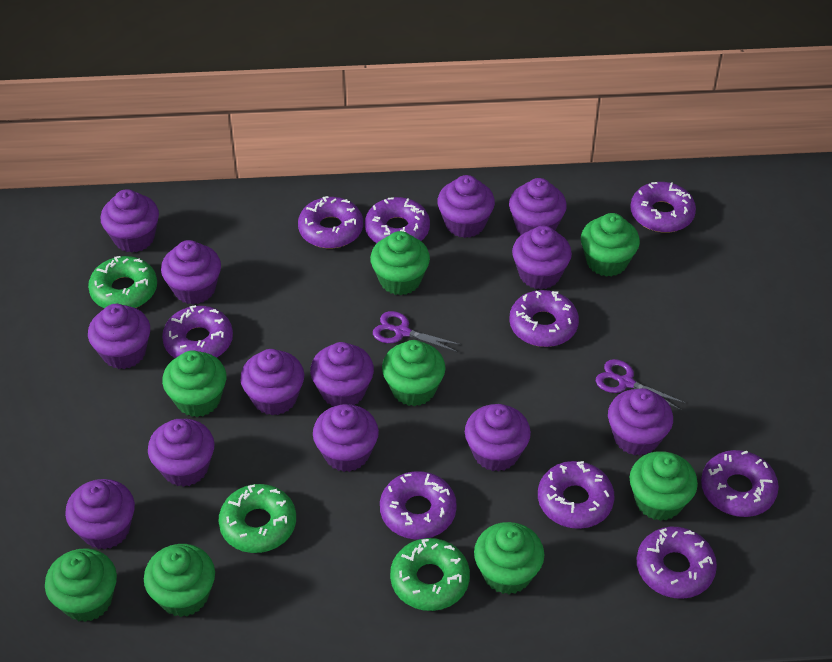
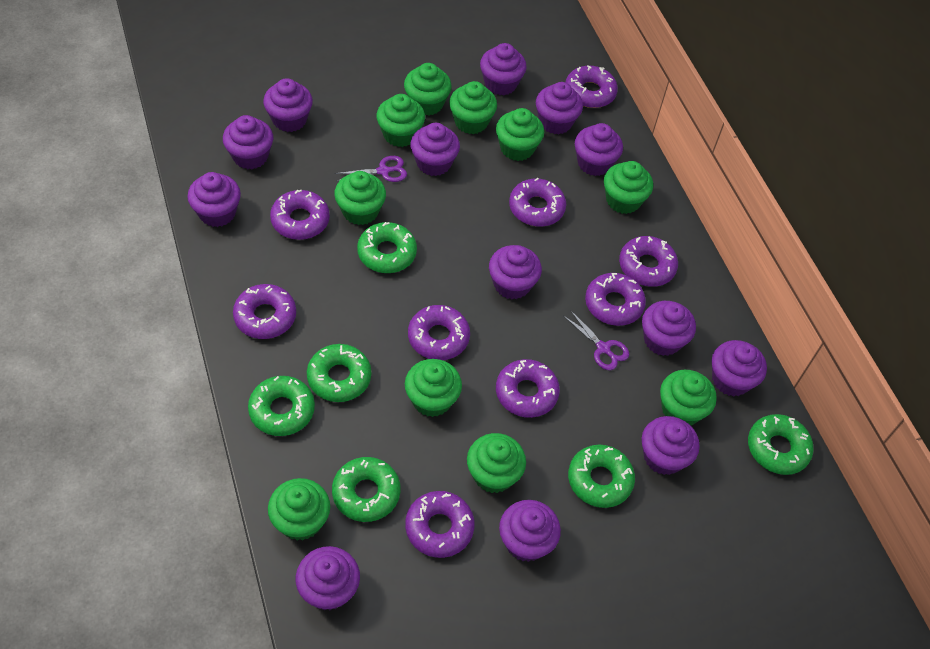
green cupcake: [45,548,117,622] [144,544,215,617] [162,350,226,417] [370,231,430,295] [382,340,446,406] [474,522,544,594] [581,213,640,277] [630,451,698,521] = 8 -> [268,478,330,541] [334,171,386,225] [376,94,425,147] [404,63,452,116] [405,359,462,417] [449,81,497,134] [467,433,526,493] [496,108,544,161] [604,161,653,214] [660,370,717,425] = 10
green donut: [88,256,157,308] [218,484,296,553] [390,538,470,611] = 3 -> [248,376,315,436] [307,344,371,402] [332,457,401,522] [357,222,417,273] [568,445,635,508] [748,414,814,475] = 6

